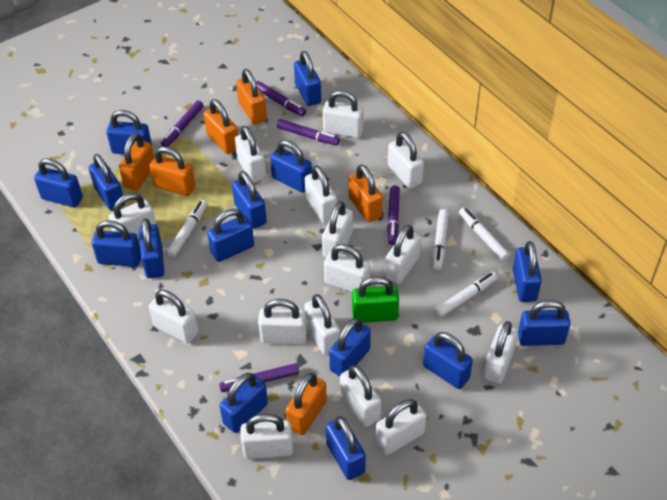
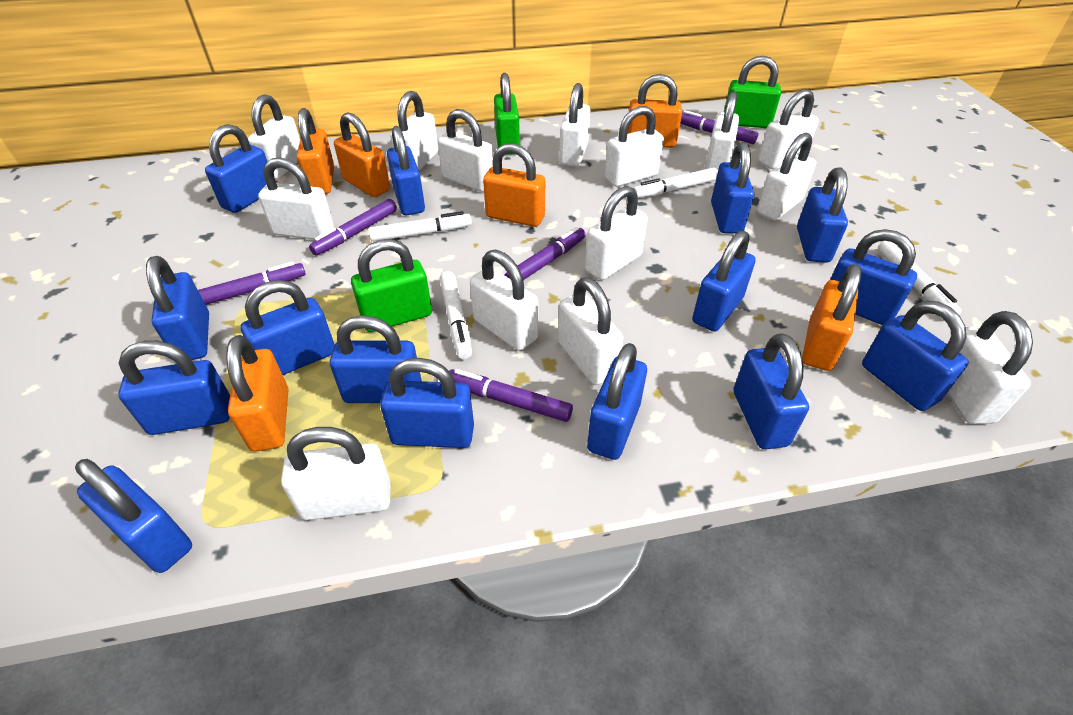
green padlock: [352,277,399,323] = 1 -> [351,239,432,332] [494,73,520,154] [724,56,781,128] = 3
white padlock: [108,193,156,239] [149,290,198,343] [235,126,266,183] [240,414,293,459] [258,299,307,344] [304,294,340,355] [305,165,337,224] [322,201,353,258] [323,90,364,138] [324,244,370,292] [340,365,381,427] [376,399,426,455] [385,225,421,284] [388,132,424,189] [483,321,518,384] = 15 -> [248,94,300,180] [258,158,334,240] [281,427,391,520] [390,91,438,171] [438,109,493,192] [470,250,538,351] [558,277,623,385] [559,83,590,166] [585,186,648,280] [605,106,664,187] [705,92,739,170] [757,132,816,220] [758,89,819,169] [947,311,1033,424] = 14

